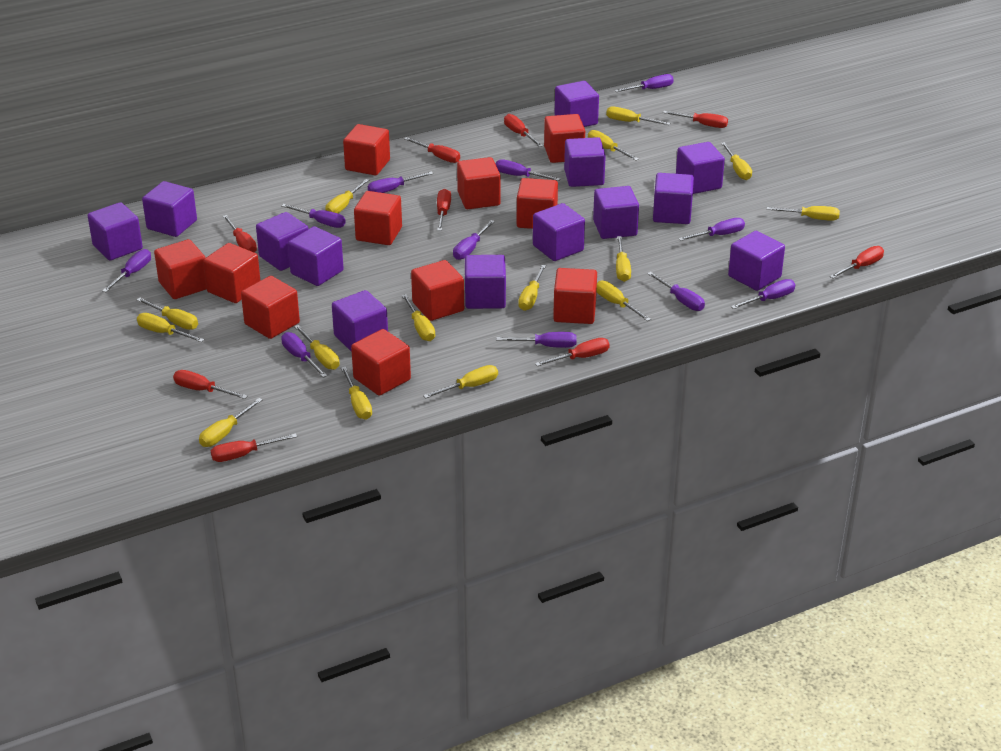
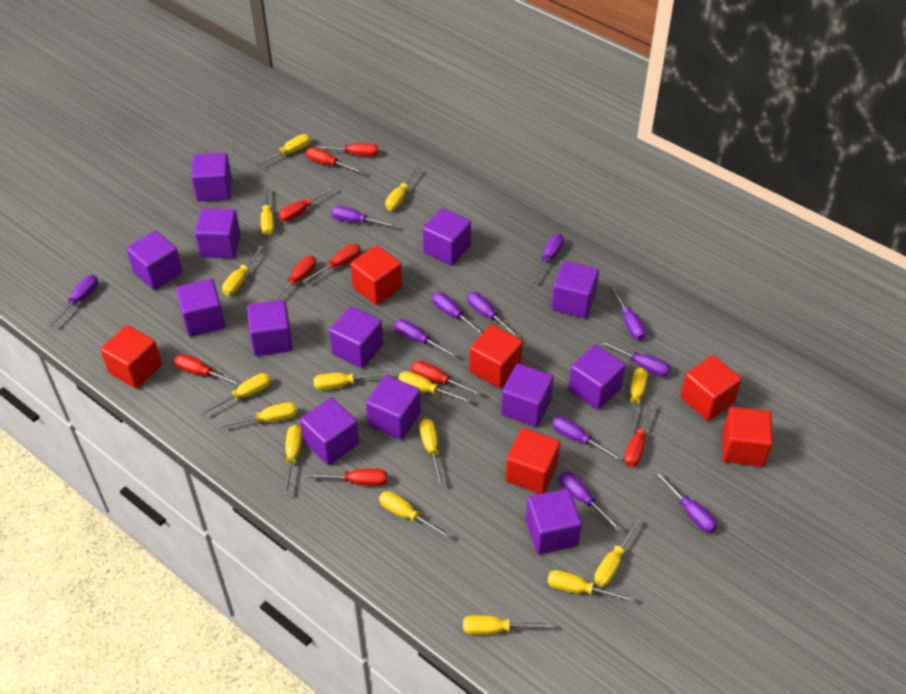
red cube: [154,239,207,299] [203,243,261,303] [241,276,300,339] [343,124,390,175] [351,329,411,396] [354,191,402,245] [411,260,464,321] [457,157,501,209] [517,178,558,229] [544,114,585,163] [553,268,597,324] = 11 -> [100,325,162,388] [350,245,402,305] [469,325,523,388] [505,428,560,494] [680,355,742,421] [722,407,773,467] = 6

